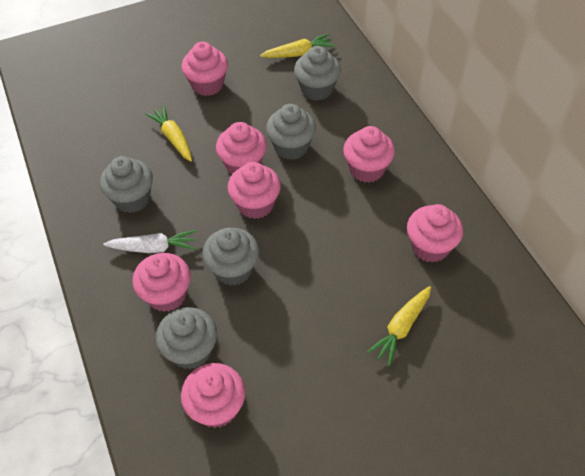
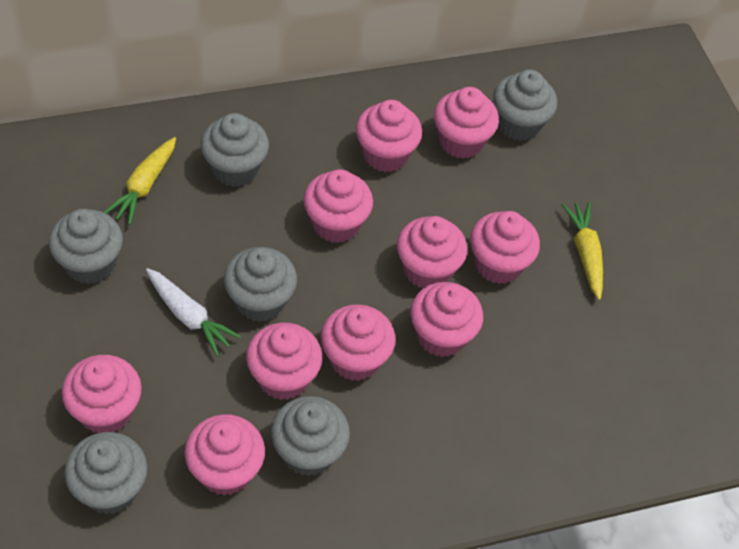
grey cupcake: [100,156,153,213] [156,307,217,369] [202,228,259,286] [266,104,316,160] [294,46,341,101] = 5 -> [49,209,123,284] [64,432,147,514] [201,113,269,187] [224,247,297,322] [271,396,350,476] [493,69,557,141] = 6
pink cupcake: [133,253,191,312] [181,42,228,96] [181,363,246,428] [216,122,267,174] [228,162,281,219] [343,126,395,183] [407,204,463,262] = 7 -> [62,355,142,433] [184,414,265,496] [246,323,322,400] [303,169,373,243] [321,304,396,381] [356,100,422,172] [397,216,467,288] [410,282,483,357] [434,87,499,159] [470,211,540,284] = 10
yellow carrot: [145,105,192,162] [260,34,335,58] [367,286,431,366] = 3 -> [104,137,176,225] [561,202,603,300] = 2

